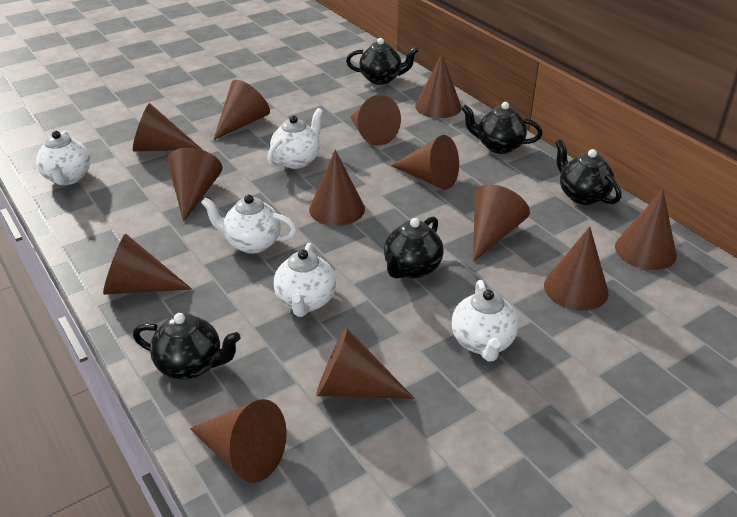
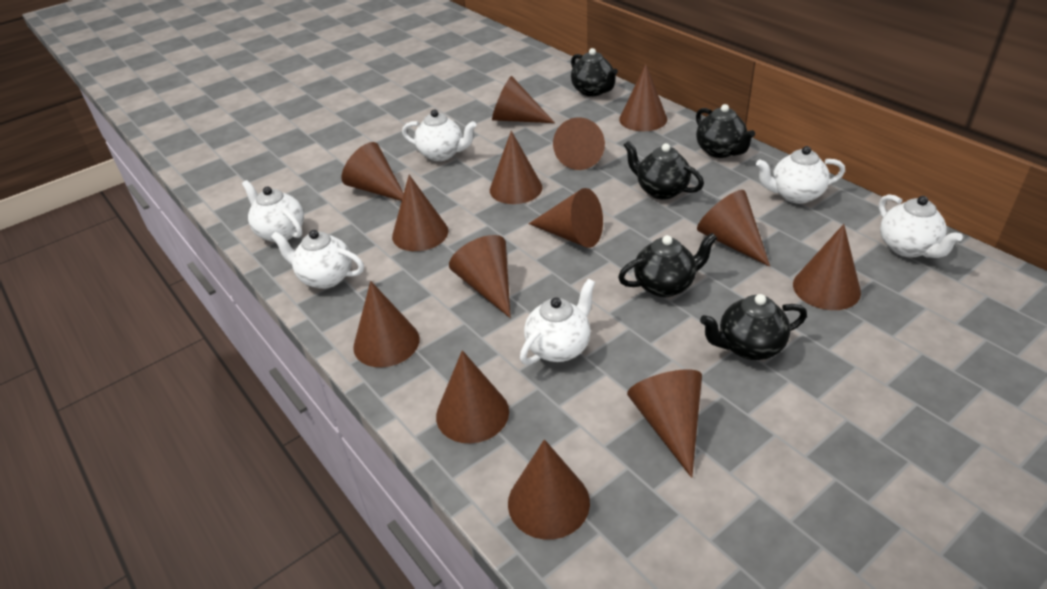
brown cone: [103,234,192,295] [133,103,203,151] [167,148,222,222] [190,399,287,483] [213,80,270,140] [309,150,365,226] [316,328,414,399] [350,95,401,146] [391,135,459,190] [415,53,462,118] [473,184,530,262] [544,226,608,311] [615,190,677,270] = 13 -> [341,142,404,201] [353,281,420,367] [392,175,448,251] [436,350,509,444] [449,235,511,318] [490,131,542,204] [492,76,555,123] [508,439,590,540] [529,188,603,248] [553,117,605,170] [619,64,667,131] [627,370,702,478] [697,190,770,267] [793,224,861,310] = 14
white teapot: [36,131,91,185] [201,194,297,254] [267,108,323,169] [273,243,336,317] [452,280,519,361] = 5 -> [242,180,304,242] [271,230,364,289] [402,109,477,161] [520,279,595,365] [756,146,845,204] [879,194,963,258] = 6

